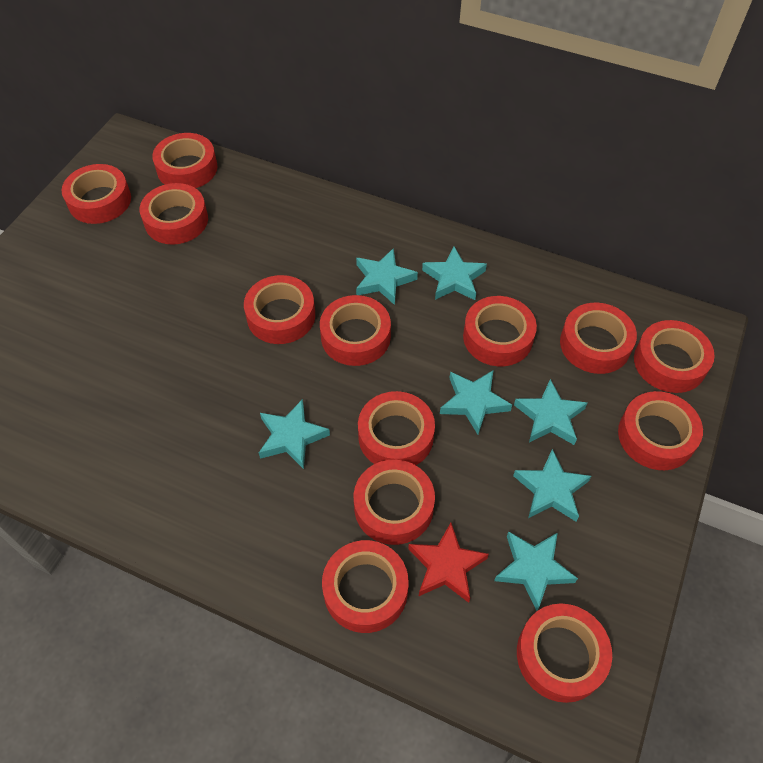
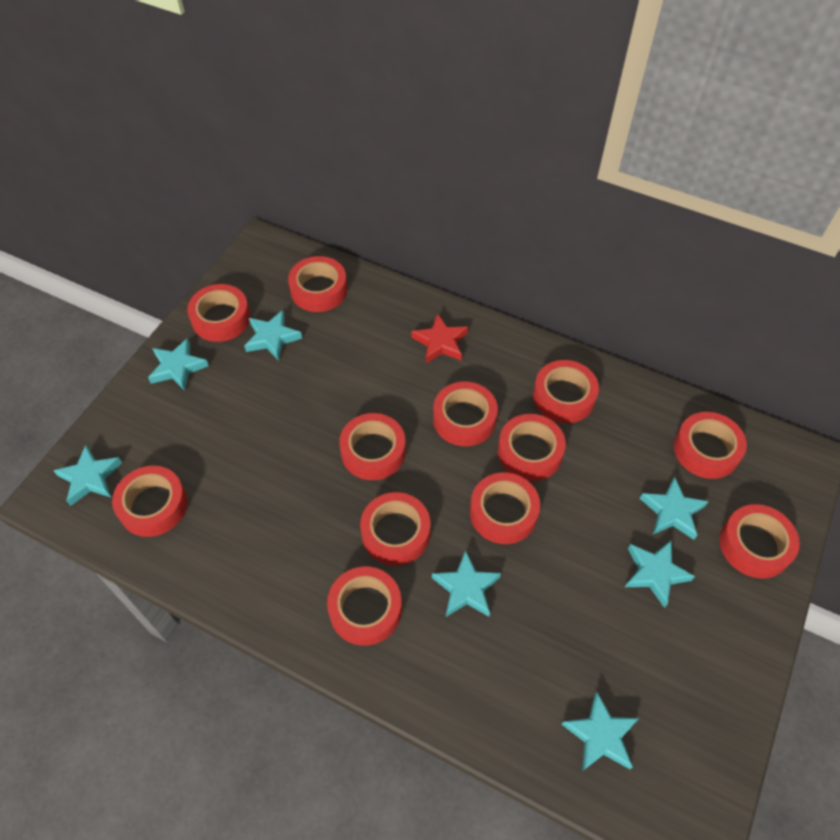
red tape: [62,164,131,224] [140,183,208,245] [152,133,217,188] [244,275,315,344] [320,295,391,366] [322,540,409,633] [354,460,435,545] [358,391,435,465] [463,296,537,366] [517,603,612,703] [560,303,637,374] [618,391,703,470] [634,320,715,393] = 13 -> [112,466,188,537] [187,284,250,342] [288,256,348,312] [327,567,402,646] [339,413,406,480] [360,492,430,566] [433,381,498,446] [470,473,540,544] [498,414,566,481] [533,360,599,423] [674,412,747,479] [720,504,800,579] = 12

